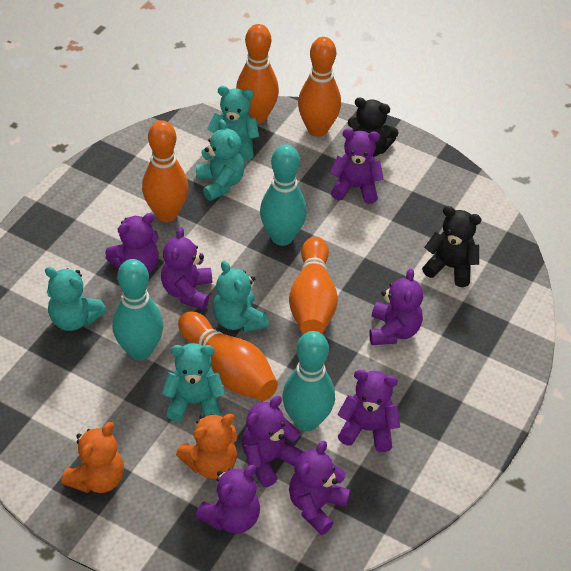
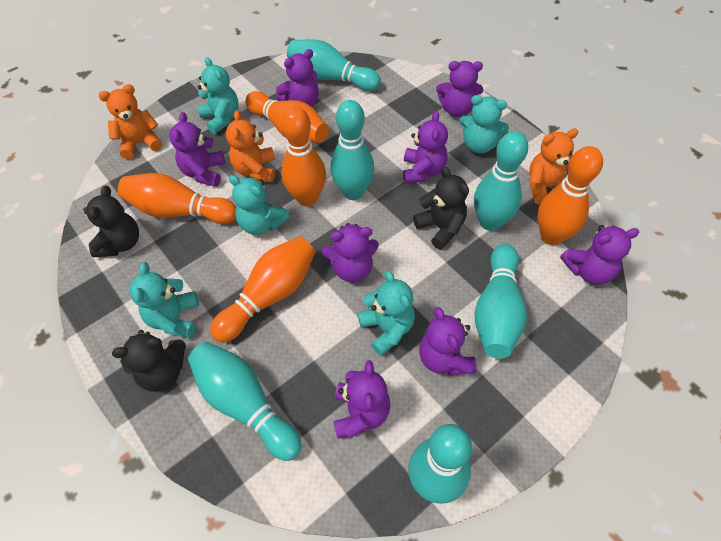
black teddy bear: [348,97,399,157] [422,206,482,287] = 2 -> [83,186,139,257] [112,330,186,392] [413,167,469,249] = 3
orange teddy bear: [61,422,124,493] [176,413,237,479] = 2 -> [99,84,162,159] [226,110,275,182] [529,128,578,204] = 3
turquoise bowling pin: [112,259,163,361] [260,145,307,246] [282,331,335,431] = 3 -> [188,342,302,461] [287,39,381,91] [331,100,374,200] [408,424,472,504] [474,131,528,231] [474,244,527,359] = 6

